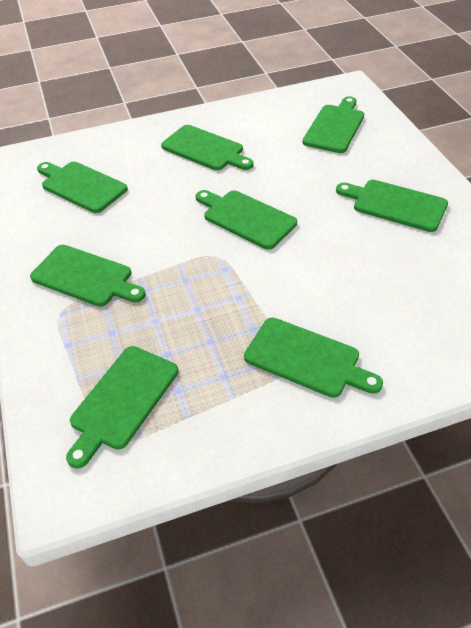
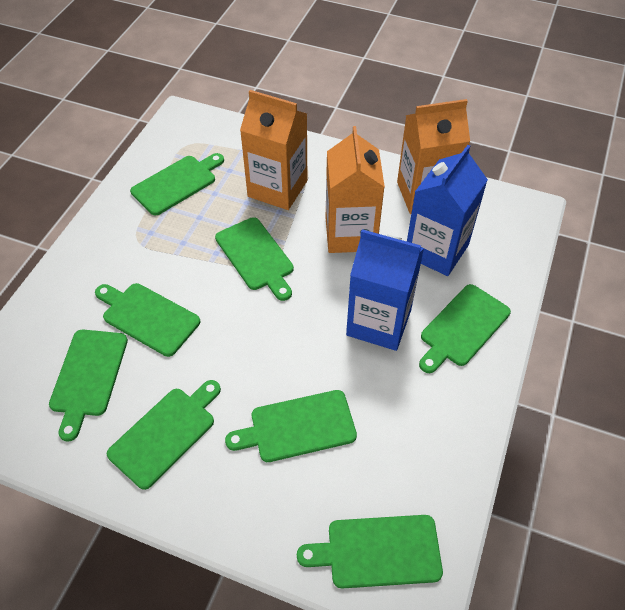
blue carton: none = 0 -> [346,229,424,351] [407,145,488,276] = 2
orange carton: none = 0 -> [240,90,307,210] [326,126,385,253] [397,99,470,214] = 3

